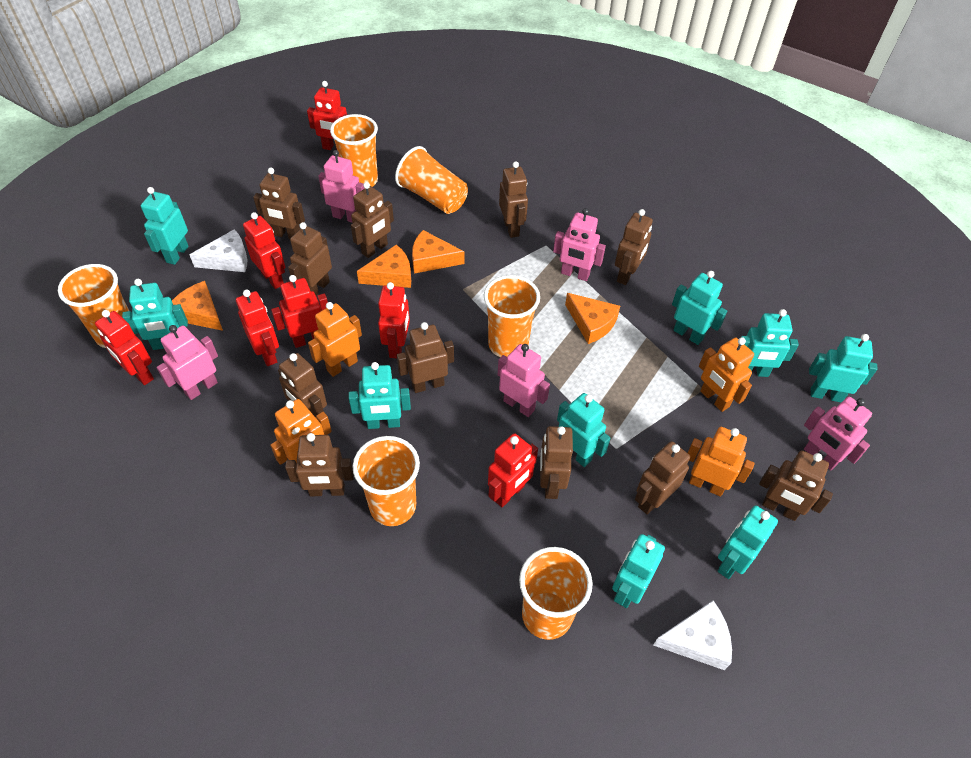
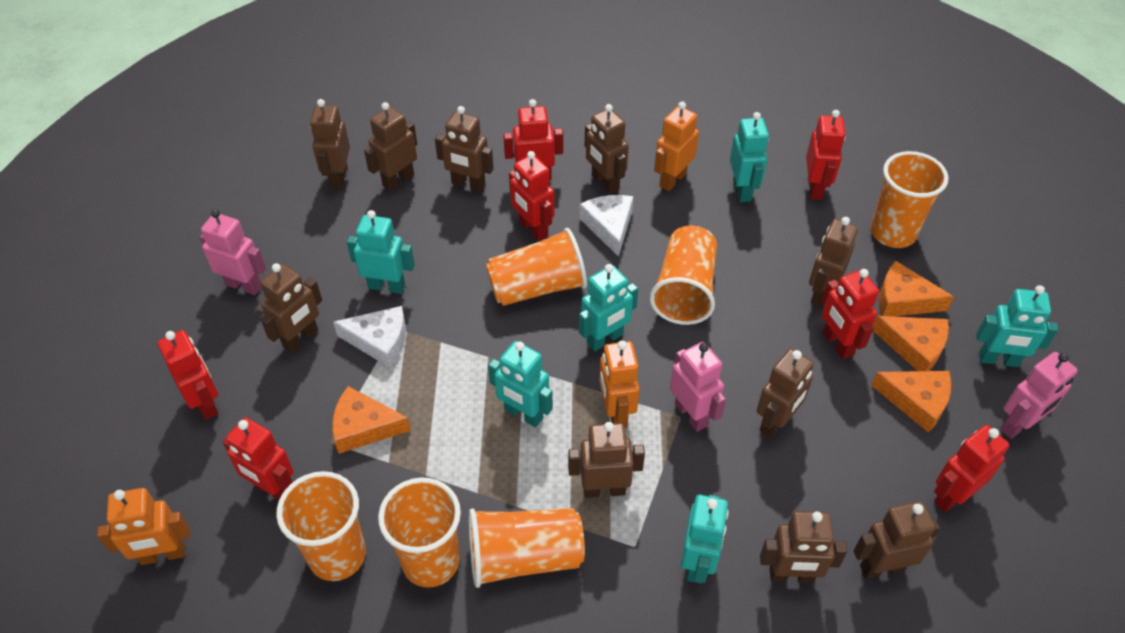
brown robot: [253,168,305,239] [278,353,327,419] [285,433,354,496] [288,222,332,296] [351,182,394,258] [397,322,454,393] [499,161,528,238] [540,426,573,499] [615,209,653,285] [635,441,690,515] [759,451,833,521] = 11 -> [260,263,322,353] [310,99,350,189] [364,102,417,192] [435,106,494,192] [568,422,645,498] [585,104,629,194] [757,349,814,438] [760,511,847,583] [809,217,858,307] [854,501,940,579] = 10
orange robot: [270,399,332,465] [308,302,362,377] [687,427,755,497] [699,337,754,412] = 4 -> [97,488,190,565] [599,340,640,428] [654,102,699,191] = 3
pink robot: [156,325,218,400] [318,150,365,222] [498,344,550,417] [553,208,606,281] [804,397,872,470] = 5 -> [200,209,266,295] [670,342,726,432] [1000,352,1078,439] = 3
turquoise robot: [122,279,188,350] [141,187,189,265] [349,362,411,429] [557,393,611,467] [612,534,665,608] [672,271,727,345] [718,506,778,579] [741,309,799,377] [809,334,878,402] = 9 -> [347,210,415,294] [488,341,553,427] [579,264,638,351] [681,495,729,584] [730,112,769,202] [976,285,1058,367] = 6

